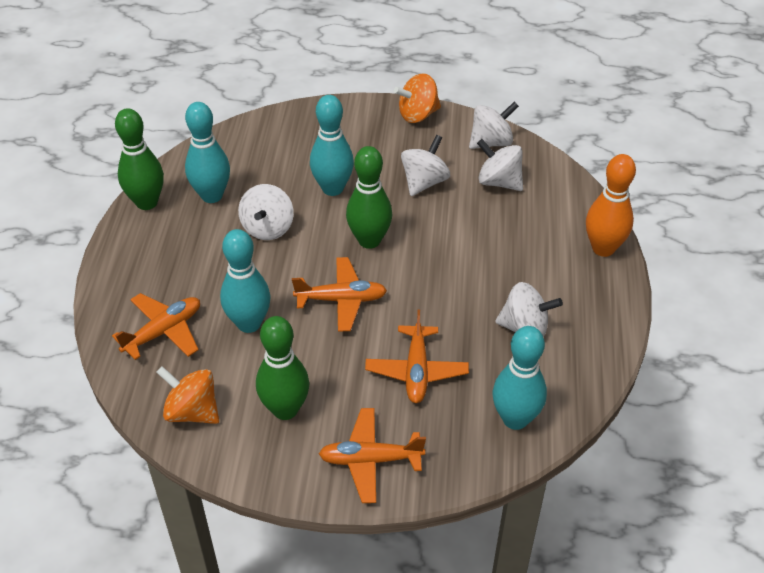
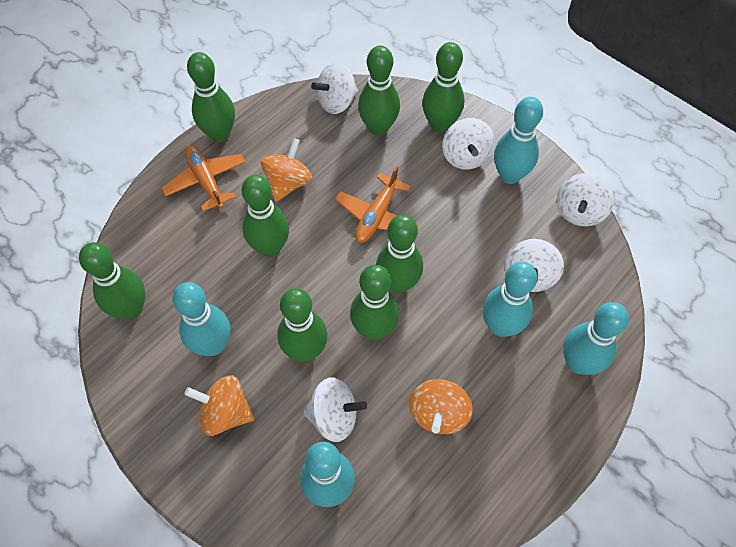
green bowling pin: [115,108,164,210] [256,316,309,420] [346,146,392,249] = 3 -> [79,242,145,319] [187,52,235,142] [242,175,289,257] [277,288,327,361] [350,265,399,340] [358,46,400,136] [376,214,423,294] [422,42,465,132] = 8
orange bowling pin: [586,154,636,257] = 1 -> none = 0
orange plane: [112,293,200,360] [292,257,387,332] [319,408,426,503] [365,310,469,403] = 4 -> [161,145,246,212] [335,166,419,243] = 2
orange spinning top: [156,366,219,424] [394,73,441,123] = 2 -> [185,375,255,436] [261,138,312,202] [409,379,473,434] = 3
turquoise bowling pin: [185,102,230,203] [220,229,271,333] [310,95,354,196] [493,326,547,430] = 4 -> [172,282,230,356] [300,442,355,507] [483,262,537,337] [494,97,543,184] [563,302,629,375] = 5

